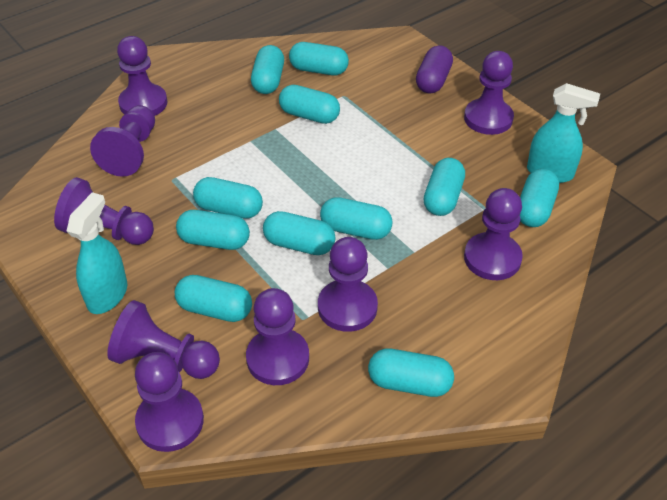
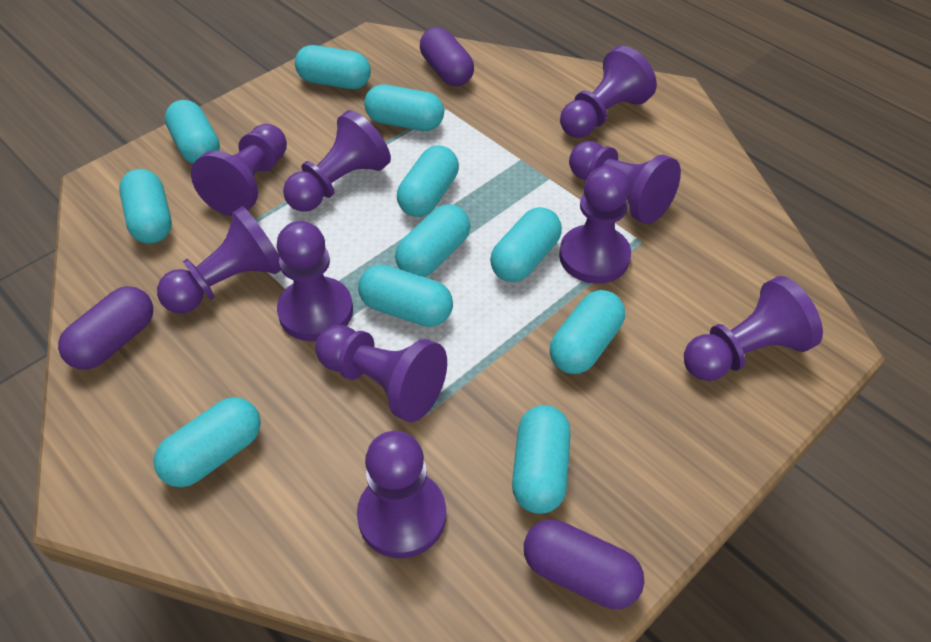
purple capsule: [416,45,453,94] = 1 -> [58,286,153,370] [420,27,474,86] [524,520,644,609] = 3
purple pawn: [54,177,154,245] [90,105,155,177] [107,300,220,379] [117,36,167,116] [135,352,204,452] [246,288,309,385] [318,237,378,332] [464,51,514,135] [464,188,523,280] = 9 -> [157,206,281,313] [191,124,287,216] [277,221,353,341] [283,110,391,212] [315,325,447,422] [357,431,446,558] [559,166,631,284] [560,46,657,138] [569,141,681,224] [684,276,823,381] = 10
turquoise spray bottle: [67,192,127,314] [527,83,600,183] = 2 -> none = 0

